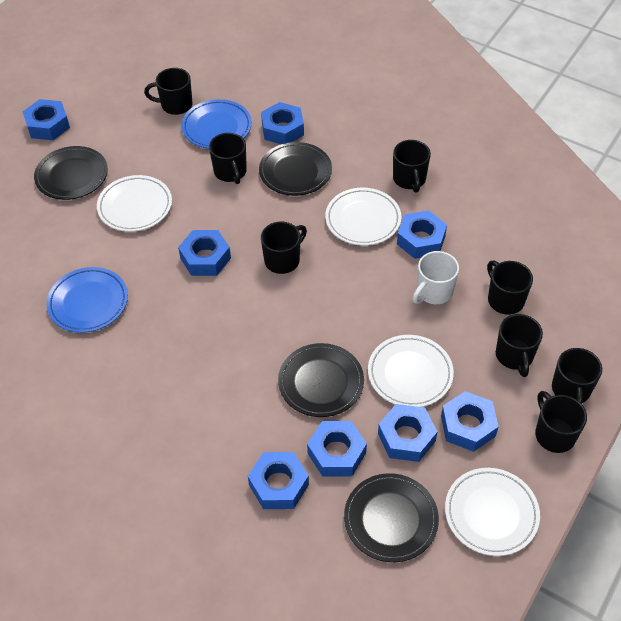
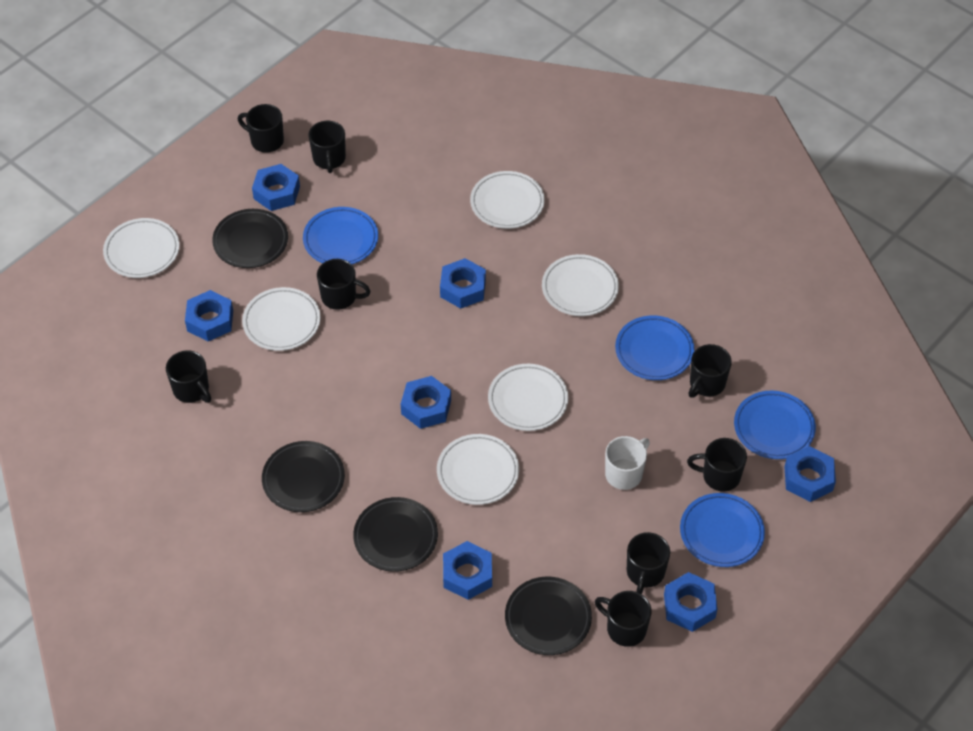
blue nut: [23,99,70,140] [178,230,231,276] [248,452,309,509] [261,102,304,144] [307,421,367,477] [378,404,438,462] [397,211,447,259] [441,391,499,452] = 8 -> [185,290,233,341] [252,164,300,211] [401,376,451,429] [440,258,486,309] [443,541,492,600] [664,572,717,632] [784,446,836,502] = 7
blue plate: [46,267,128,333] [181,99,252,149] = 2 -> [303,207,378,264] [615,315,694,380] [680,493,765,567] [734,391,816,459] = 4
white plate: [97,175,172,232] [325,188,401,246] [368,335,454,407] [445,468,540,556] = 4 -> [103,218,180,278] [242,287,321,351] [437,434,519,505] [470,171,545,229] [488,364,568,431] [542,254,619,316] = 6

